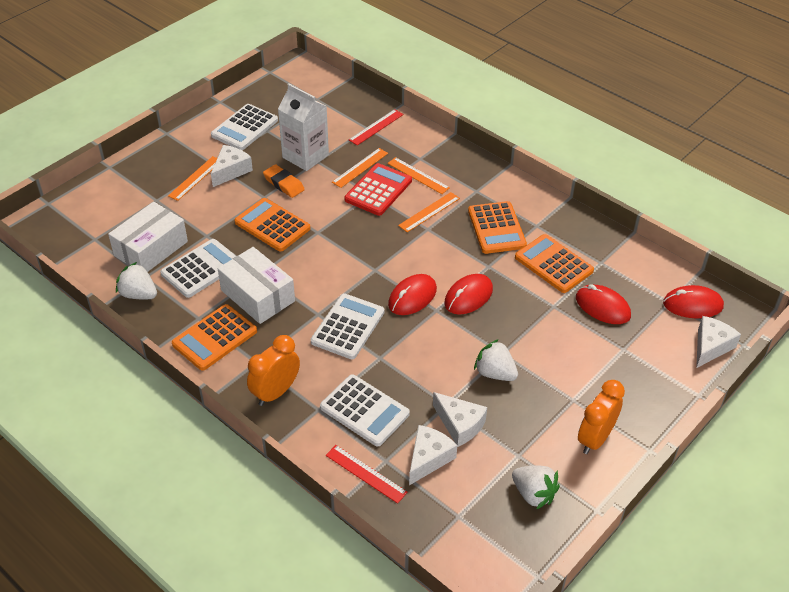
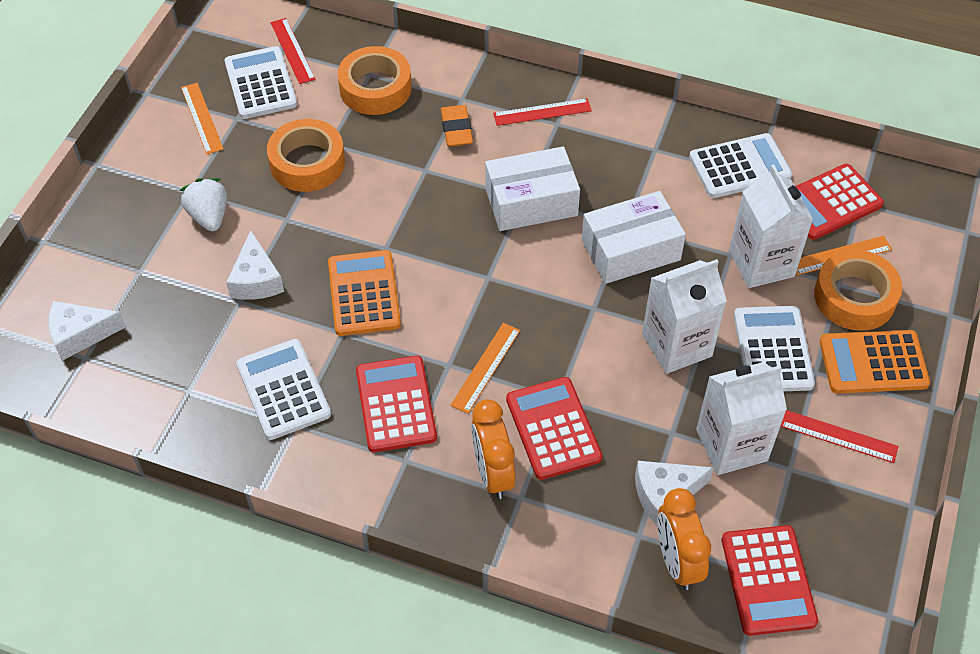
orange calculator: [172,304,257,371] [234,198,310,252] [468,201,527,254] [515,234,594,293] = 4 -> [328,250,401,336] [820,330,930,393] = 2
orange ruler: [168,156,217,201] [332,148,388,188] [387,157,450,194] [398,192,460,232] = 4 -> [181,83,223,154] [451,323,520,414] [796,236,892,276] = 3
orange tape: none = 0 -> [267,119,345,192] [337,46,412,115] [814,250,902,331] = 3
red calculator: [344,163,412,216] = 1 -> [356,356,437,452] [506,377,603,480] [722,525,818,636] [795,164,884,240] = 4
red mouse: [388,274,437,315] [444,274,493,314] [576,284,631,324] [663,285,724,318] = 4 -> none = 0
red ruler: [326,445,408,504] [349,109,404,145] = 2 -> [271,18,315,84] [493,98,592,126] [780,410,898,463] = 3
white carton: [278,84,329,171] = 1 -> [642,259,727,374] [696,362,787,475] [729,164,813,288] = 3
white cheese: [211,145,253,187] [409,425,457,485] [433,392,487,447] [696,316,741,368] = 4 -> [48,301,126,361] [226,231,284,300] [635,461,714,525] = 3
white strawberry: [116,262,157,299] [474,339,518,381] [512,466,560,510] = 3 -> [179,178,227,231] = 1

